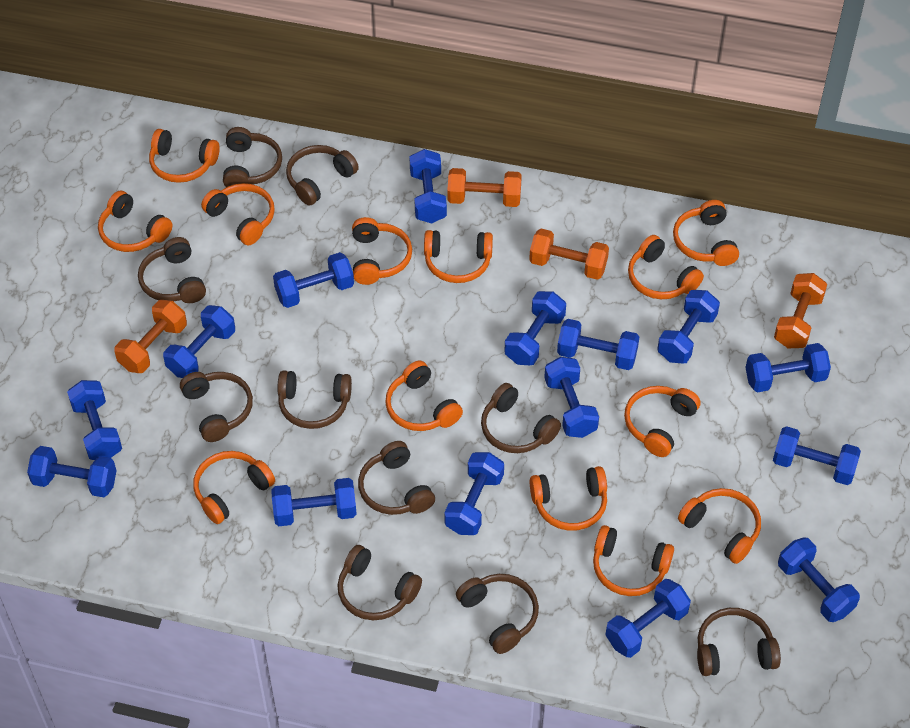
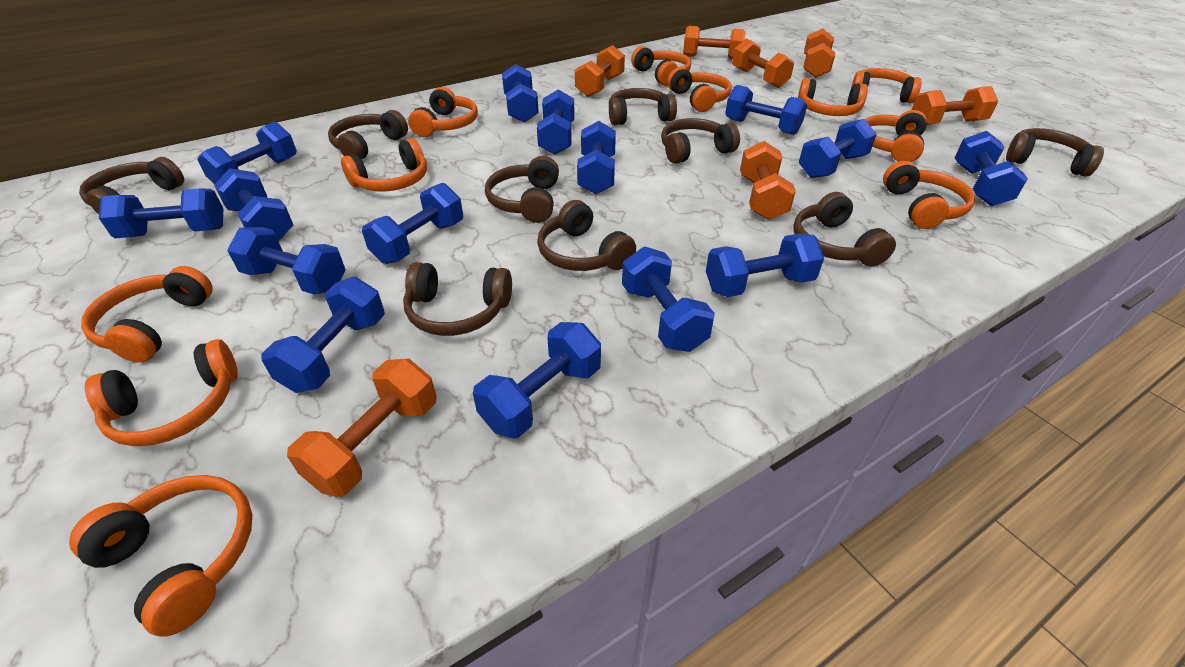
brown headphones: [138,237,206,303] [180,372,253,442] [223,127,282,187] [278,370,352,429] [286,145,359,206] [337,545,422,620] [358,441,435,515] [456,574,539,654] [481,383,561,453] [697,608,781,676] = 10 -> [79,157,184,214] [328,110,408,160] [403,262,512,336] [485,156,559,223] [537,200,636,271] [609,88,677,125] [661,118,740,164] [793,192,896,267] [1006,128,1104,177] = 9
orange dumbbell: [114,300,187,373] [447,168,522,207] [529,229,609,280] [774,273,827,348] = 4 -> [287,359,436,497] [575,45,625,97] [683,26,745,59] [732,39,794,88] [740,141,796,220] [804,28,835,78] [911,86,998,125] = 7
orange headphones: [98,191,173,252] [149,129,220,183] [193,451,275,524] [201,183,275,245] [352,217,412,285] [385,361,463,431] [424,230,493,283] [530,466,607,531] [593,525,674,596] [624,386,700,457] [628,235,704,299] [673,200,739,266] [678,488,761,564] = 13 -> [69,475,253,637] [81,266,213,363] [85,339,238,446] [341,138,427,192] [408,87,478,137] [631,46,691,86] [667,67,732,112] [798,78,868,116] [851,68,922,104] [865,110,927,162] [883,161,975,229] = 11

